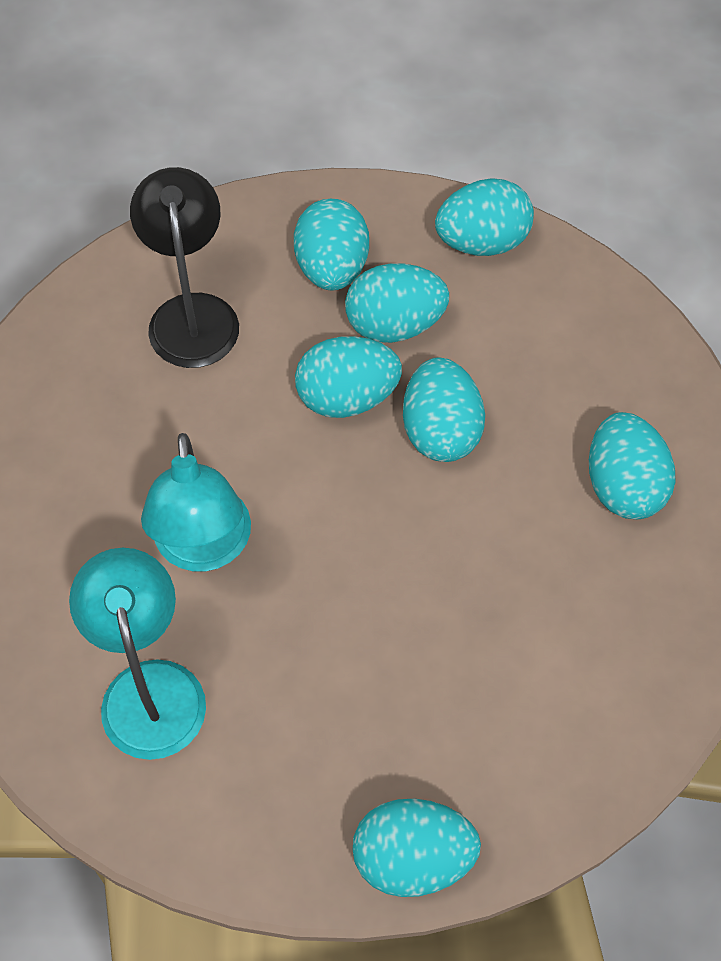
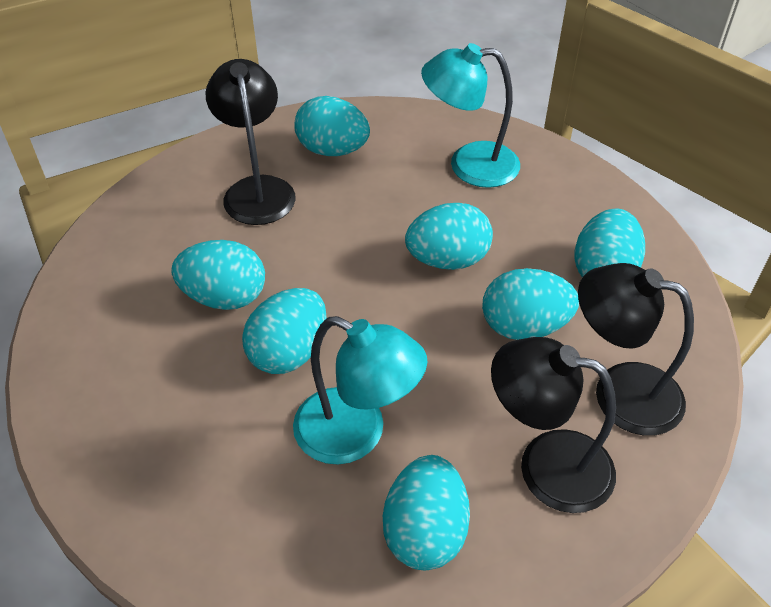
black lamp: [130,167,239,368] = 1 -> [205,59,296,225] [491,337,616,513] [578,263,694,436] = 3

